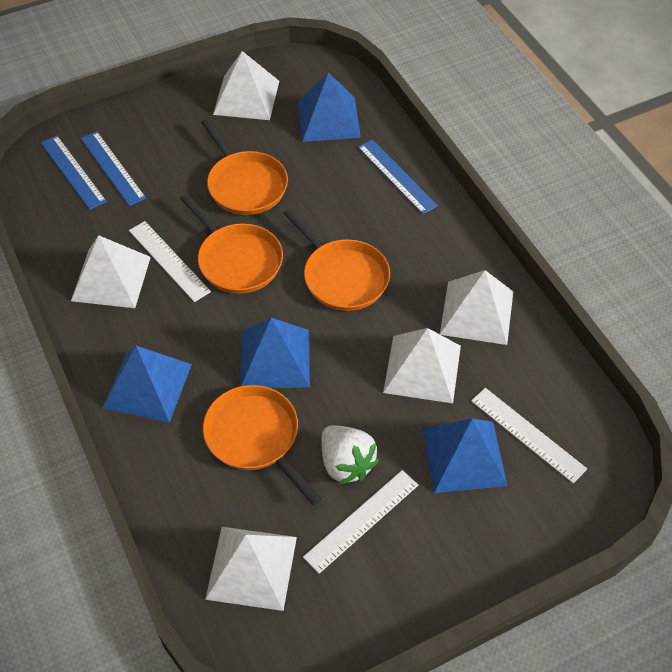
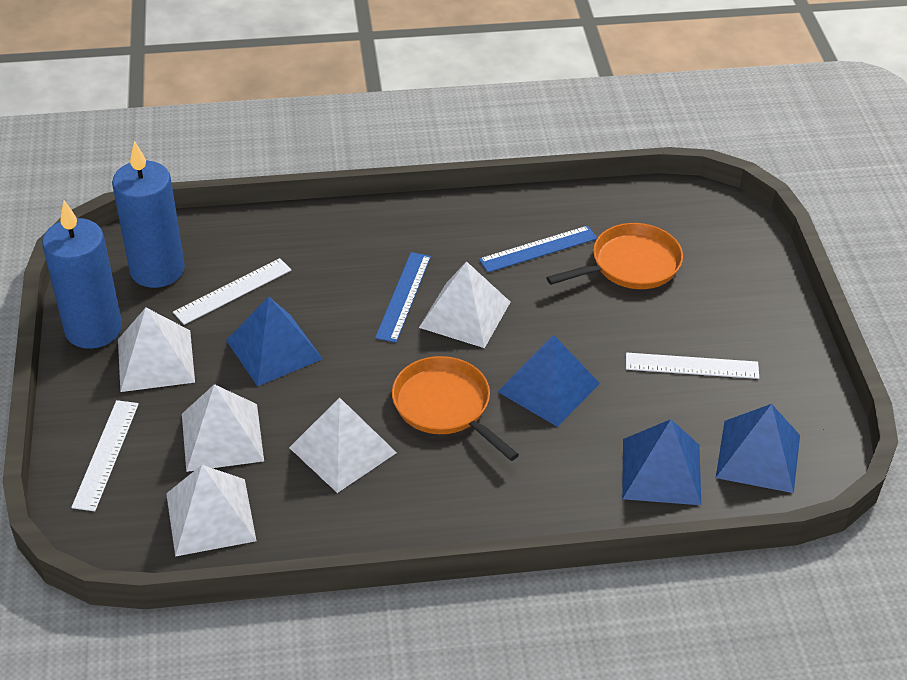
blue candle: none = 0 -> [42,200,122,349] [112,141,185,288] = 2
blue ruler: [41,136,107,210] [81,131,146,206] [358,139,438,214] = 3 -> [375,252,431,343] [479,226,597,273] = 2
orange pan: [180,193,283,294] [201,118,288,215] [203,385,322,506] [284,208,390,311] = 4 -> [392,356,519,461] [546,223,683,289] = 2
white strawberry: [321,425,379,484] = 1 -> none = 0

